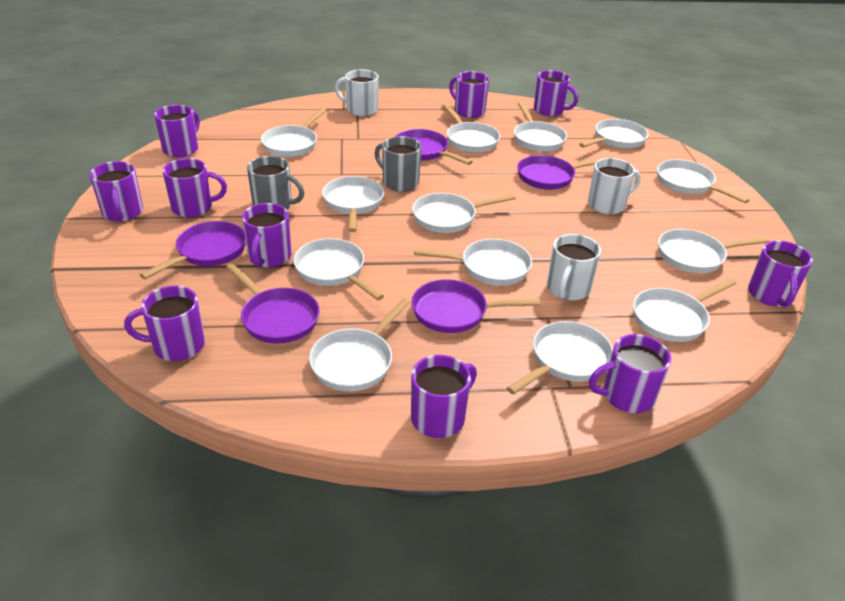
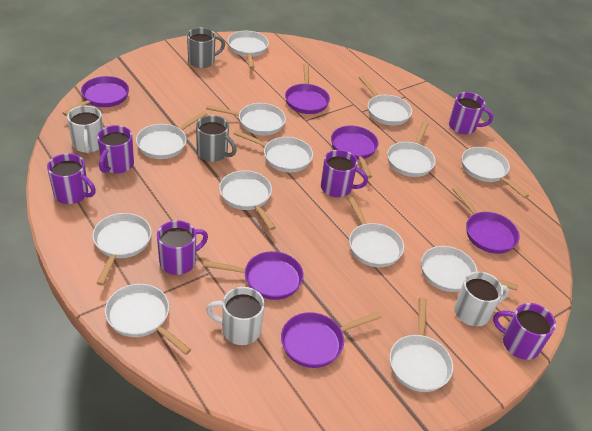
purple mug: [89,161,143,221] [124,286,205,361] [154,105,200,157] [162,158,227,218] [242,203,291,268] [411,355,477,438] [449,71,489,118] [534,70,578,116] [589,334,671,413] [748,240,813,307] = 10 -> [47,153,96,204] [97,125,134,173] [157,220,208,275] [321,150,368,197] [449,92,493,134] [493,303,556,360] = 6
purple pan: [140,221,246,279] [226,263,320,344] [395,129,473,165] [411,279,540,333] [517,155,610,190] = 5 -> [63,76,129,116] [203,251,304,300] [281,312,382,368] [285,63,330,114] [331,126,378,178] [452,187,520,254] = 6

